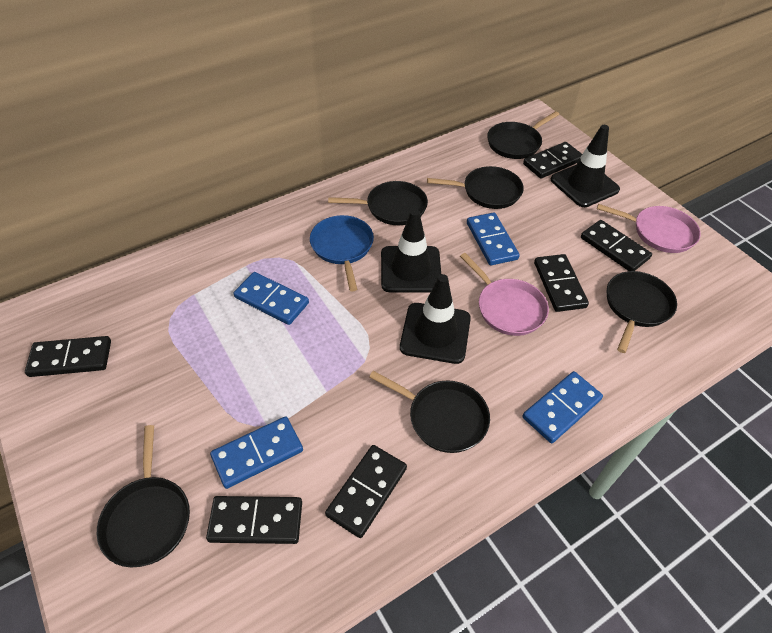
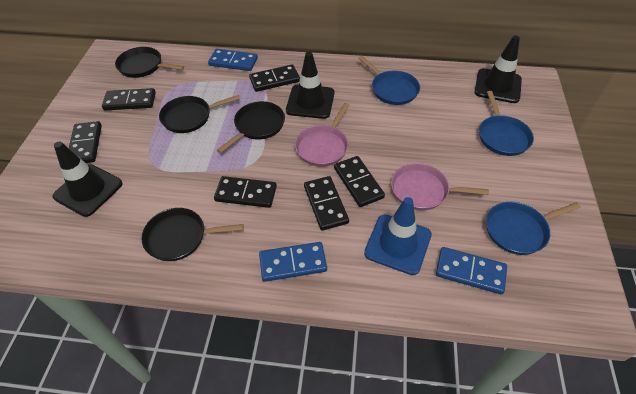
black pan: [97,425,190,567] [328,181,428,225] [369,371,490,453] [427,166,524,209] [487,111,559,159] [607,271,677,353] = 6 -> [115,47,184,78] [141,208,244,261] [159,95,240,133] [217,101,285,153] = 4
blue domino: [210,416,303,489] [234,272,309,325] [467,213,520,265] [523,371,603,443] = 4 -> [208,49,258,71] [259,242,327,282] [436,247,507,294] = 3
blue pan: [310,215,374,292] = 1 -> [358,56,420,105] [479,91,534,156] [486,202,581,255] = 3
blue traffic cone: none = 0 -> [364,197,432,275] = 1

